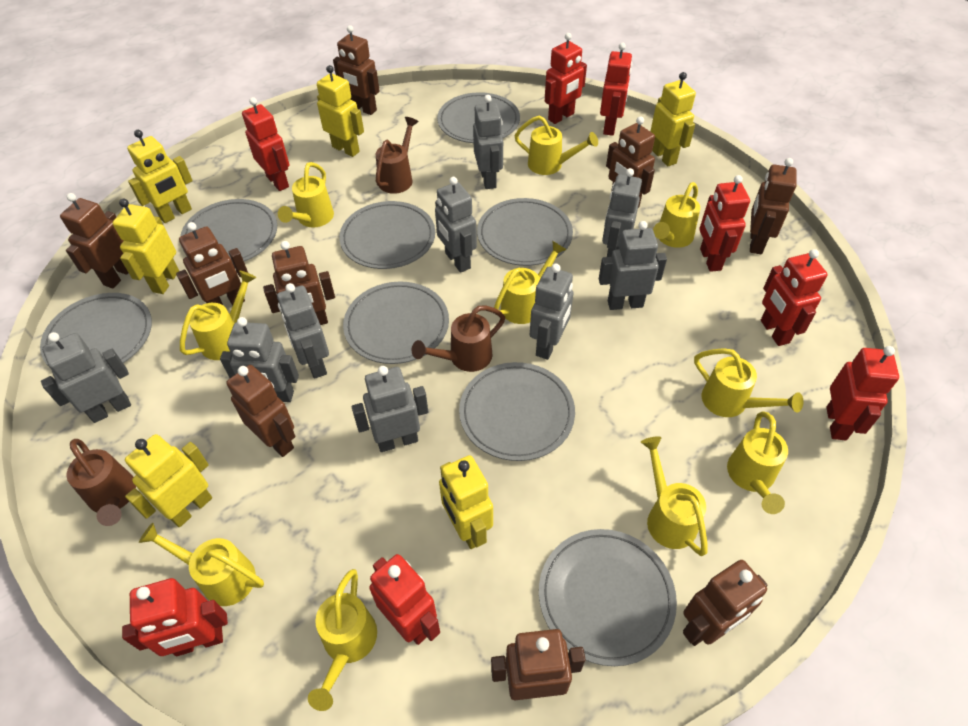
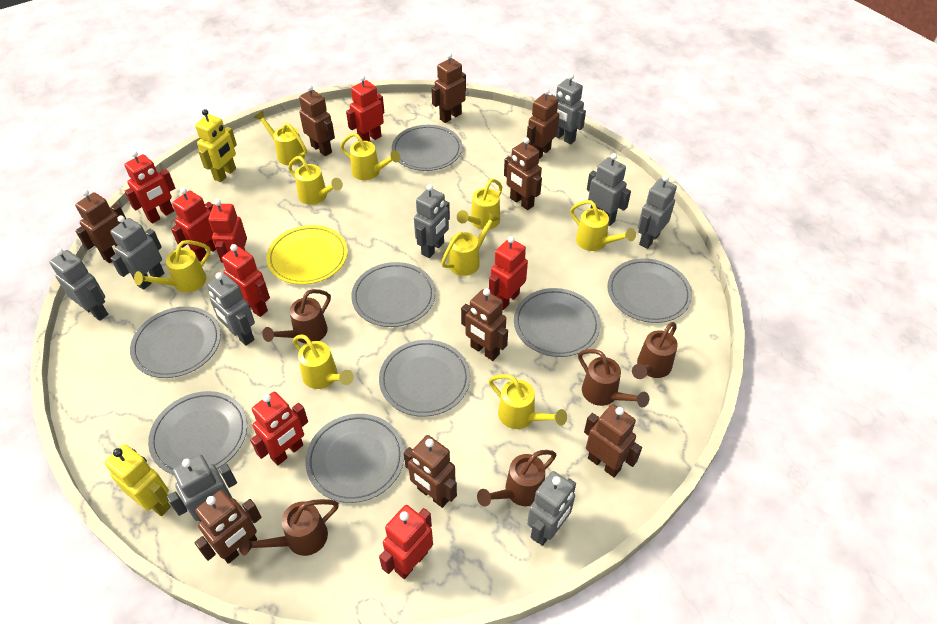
brown watering can: [67,439,136,526] [376,117,419,194] [411,306,505,372] = 3 -> [239,499,339,556] [262,289,331,344] [477,450,556,507] [578,349,649,407] [632,322,678,379] = 5
yellow plate: none = 0 -> [266,225,348,285] = 1
yellow robot: [112,199,179,294] [125,434,212,527] [127,130,193,223] [317,65,364,157] [439,455,493,549] [651,72,696,166] = 6 -> [104,444,171,516] [195,109,237,182] = 2
yellow watering can: [139,523,264,606] [180,271,257,360] [278,162,334,227] [308,569,377,711] [494,241,567,324] [514,115,598,175] [641,436,707,556] [653,182,700,248] [694,348,803,417] [727,411,788,514] = 10 -> [134,240,211,293] [254,111,307,165] [288,156,343,205] [293,334,354,389] [340,133,400,180] [441,212,499,276] [457,179,502,230] [489,374,567,429] [570,200,636,251] = 9

